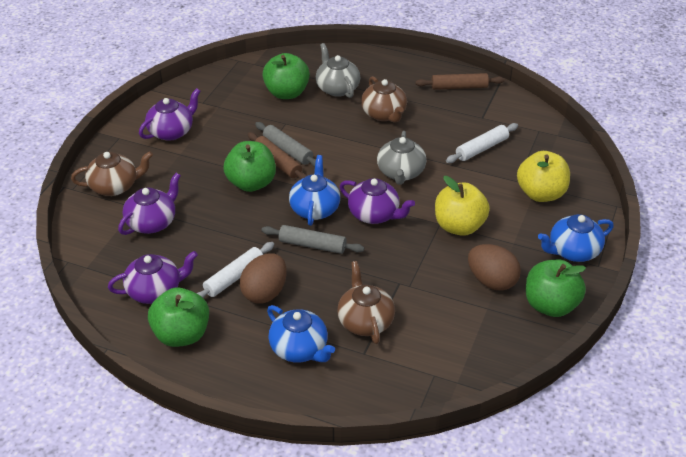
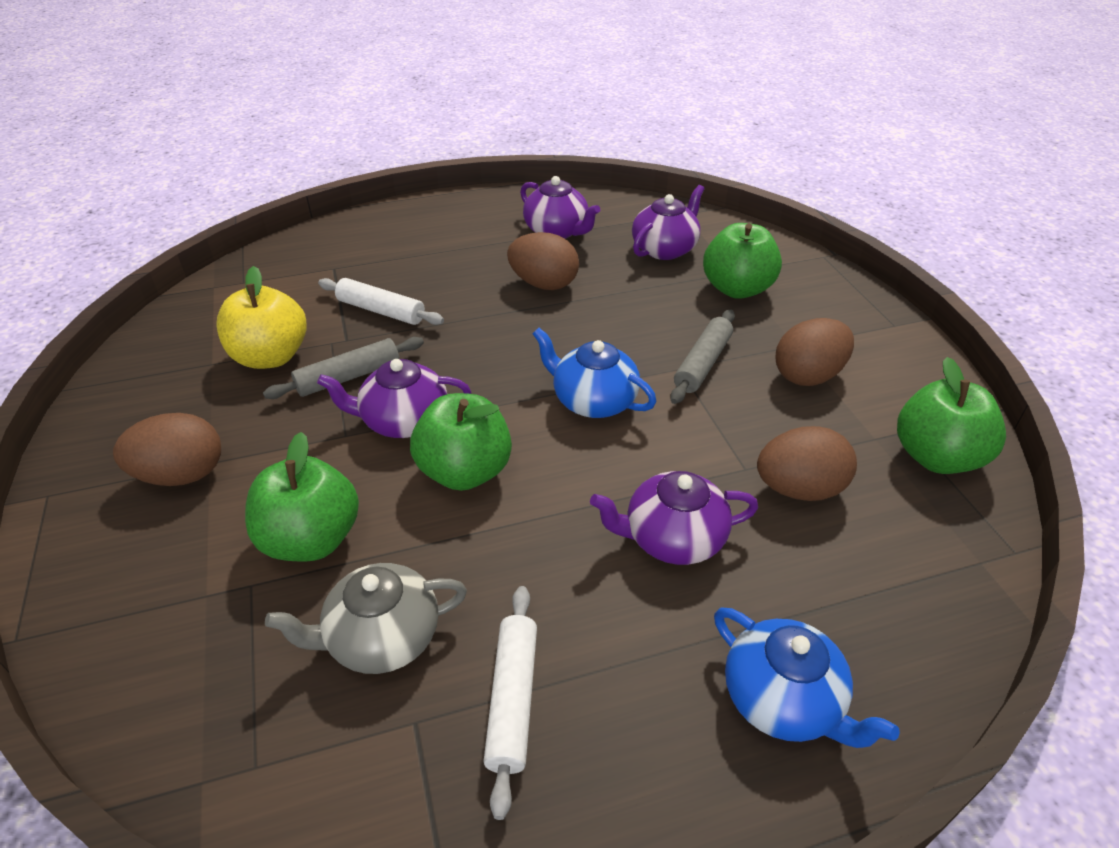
blue teapot: [267,305,335,363] [289,155,340,226] [538,214,614,262] = 3 -> [533,328,657,418] [714,608,900,748] = 2
brown egg: [239,253,287,304] [468,244,521,291] = 2 -> [113,413,221,486] [507,232,579,290] [757,426,857,501] [775,318,854,386] = 4
brown rolling pin: [248,132,307,180] [415,73,504,90] = 2 -> none = 0
brown teapot: [71,151,153,196] [337,261,395,344] [361,76,407,123] = 3 -> none = 0
grey teapot: [316,43,360,98] [377,131,426,185] = 2 -> [265,563,467,674] = 1
yellow apple: [435,176,490,236] [517,151,570,202] = 2 -> [217,266,307,369] = 1

